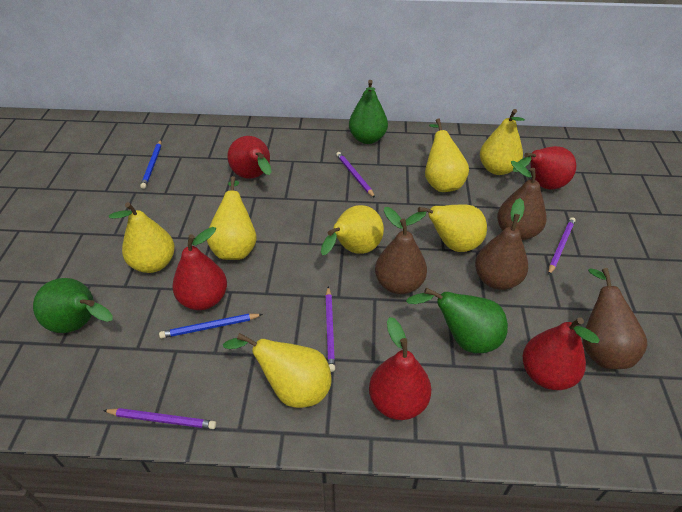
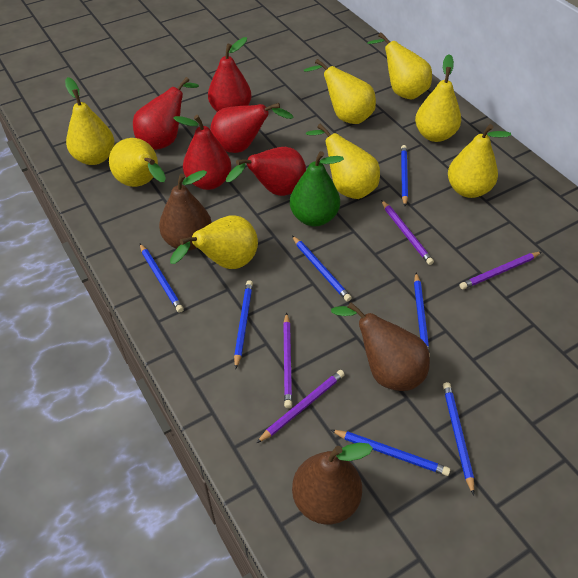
blue pencil: [140,140,161,189] [159,314,263,338] = 2 -> [140,244,184,313] [234,280,253,369] [292,236,352,302] [331,430,450,476] [401,145,408,206] [414,273,430,356] [443,382,474,495] = 7
brown pear: [375,207,427,294] [475,198,528,290] [497,161,547,240] [582,268,648,369] = 4 -> [159,170,212,251] [292,443,373,525] [331,302,430,391] = 3
green pear: [33,278,113,333] [349,80,388,144] [406,288,508,353] = 3 -> [290,151,344,226] = 1
yellow pear: [109,202,175,273] [207,176,257,260] [223,333,331,408] [321,205,384,255] [406,204,487,252] [425,118,469,192] [480,109,525,175] = 7 -> [65,77,115,165] [109,138,166,187] [170,215,258,269] [304,59,376,124] [306,123,380,199] [367,32,432,99] [415,54,461,142] [448,124,511,198] = 8

